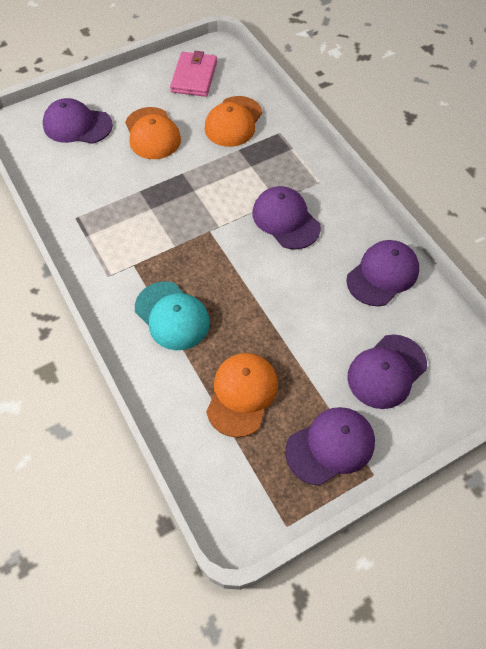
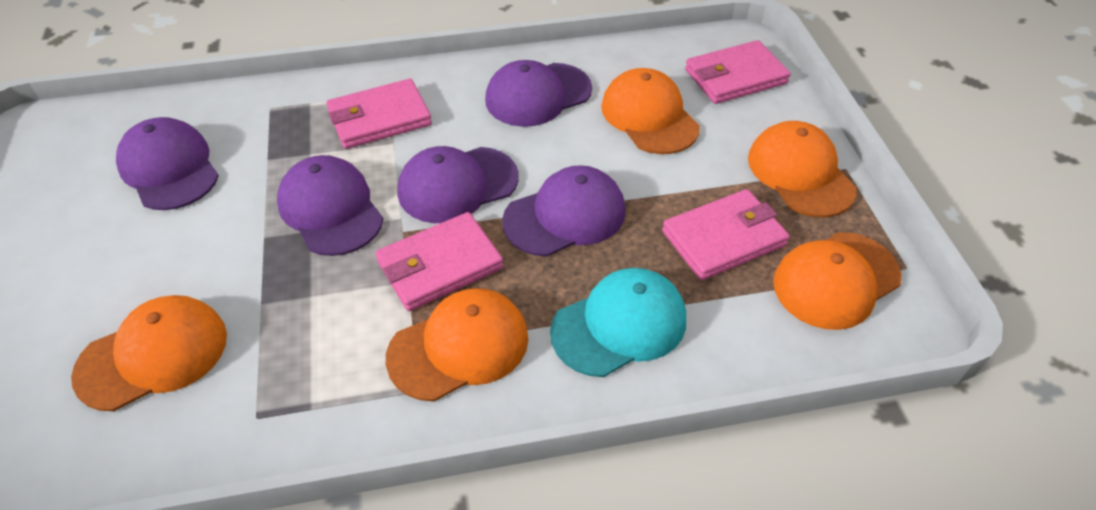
orange cap: [125,107,181,159] [204,96,262,147] [206,353,278,438] = 3 -> [71,295,227,411] [386,288,529,402] [601,68,700,154] [748,121,857,217] [773,232,902,330] = 5
pink wallet: [170,51,217,97] = 1 -> [327,79,432,149] [375,212,504,311] [662,189,790,280] [685,40,791,104] = 4

